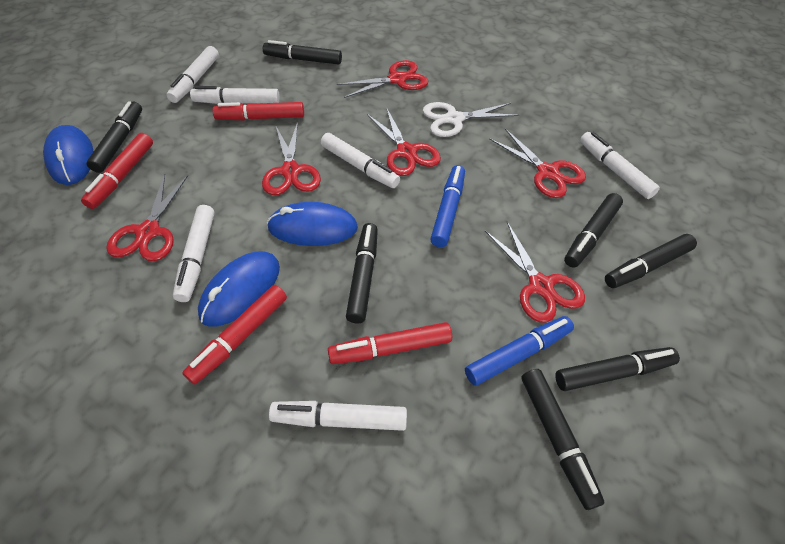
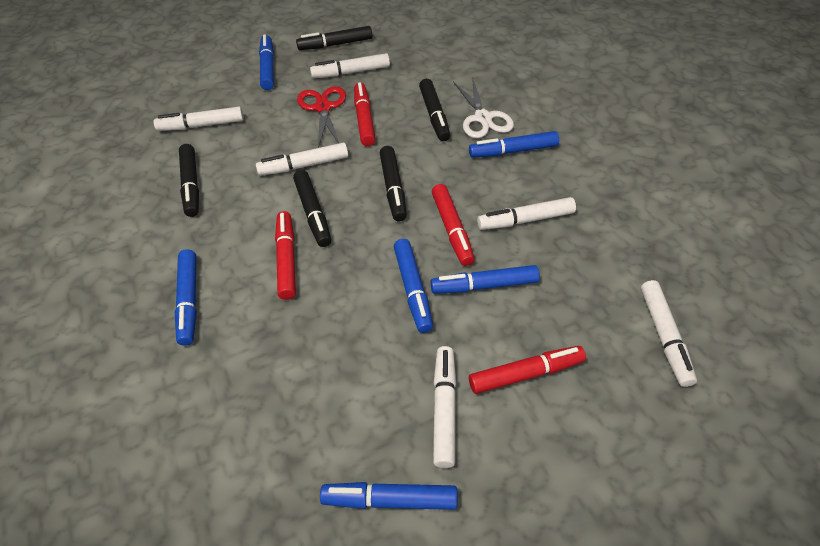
black marker: [87,101,142,173] [263,40,342,65] [346,223,378,323] [521,369,605,510] [555,347,680,391] [564,193,623,268] [605,234,697,288] = 7 -> [179,144,199,217] [293,170,331,247] [296,26,372,50] [380,146,407,221] [419,79,450,141] = 5
blue marker: [431,165,465,247] [465,316,574,386] = 2 -> [175,249,197,346] [259,34,274,90] [320,482,458,510] [394,239,433,333] [431,265,540,294] [469,131,559,158] = 6
blue mouse: [43,125,94,185] [198,251,280,327] [267,202,358,246] = 3 -> none = 0
red scissors: [106,174,188,261] [262,122,321,195] [337,60,428,98] [367,107,441,176] [485,222,585,323] [489,129,586,198] = 6 -> [297,86,346,148] = 1

